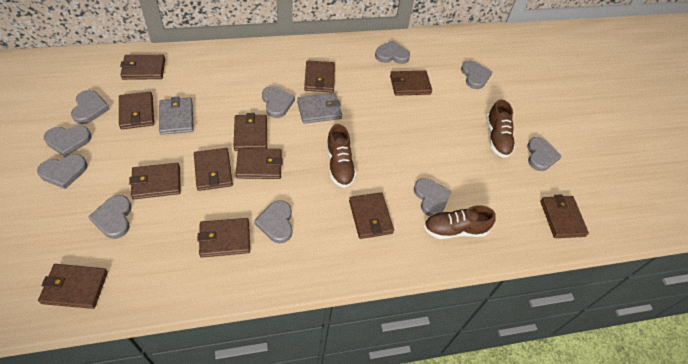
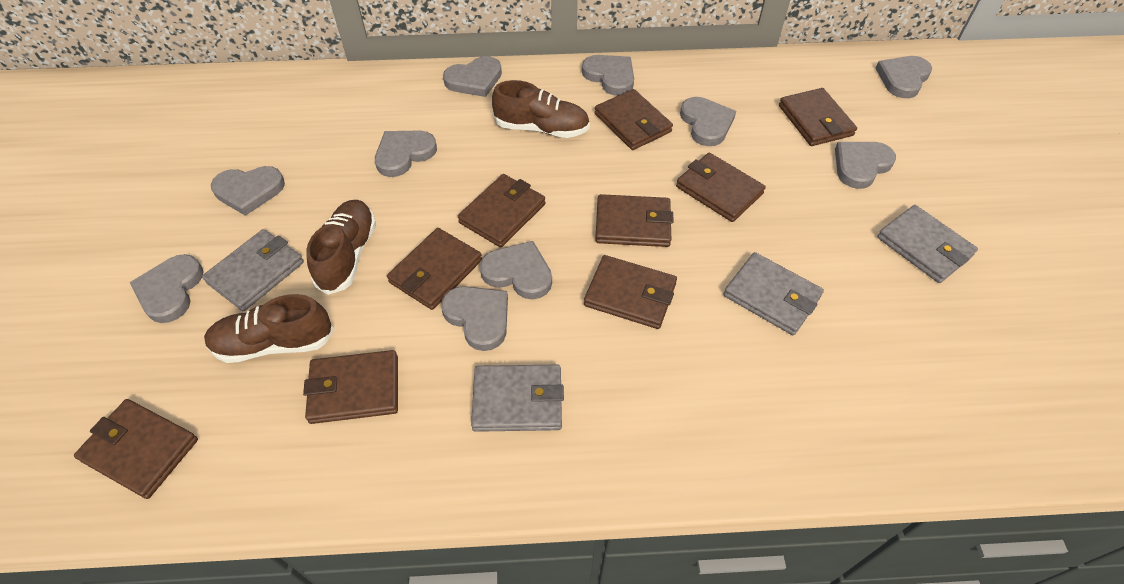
brown wallet: [38,264,108,309] [119,92,154,129] [120,55,165,80] [129,163,181,199] [194,148,233,191] [198,218,250,258] [234,113,267,151] [236,148,283,179] [304,60,335,93] [349,192,394,239] [390,71,432,96] [540,194,589,238] = 12 -> [74,399,198,499] [303,350,398,424] [387,228,482,310] [458,174,545,247] [584,255,677,329] [595,89,673,150] [595,194,674,247] [676,153,766,222] [779,88,857,146] = 9
grey wallet: [159,97,194,135] [297,93,342,124] = 2 -> [202,229,304,312] [471,364,564,432] [724,252,824,335] [877,205,978,283] = 4

